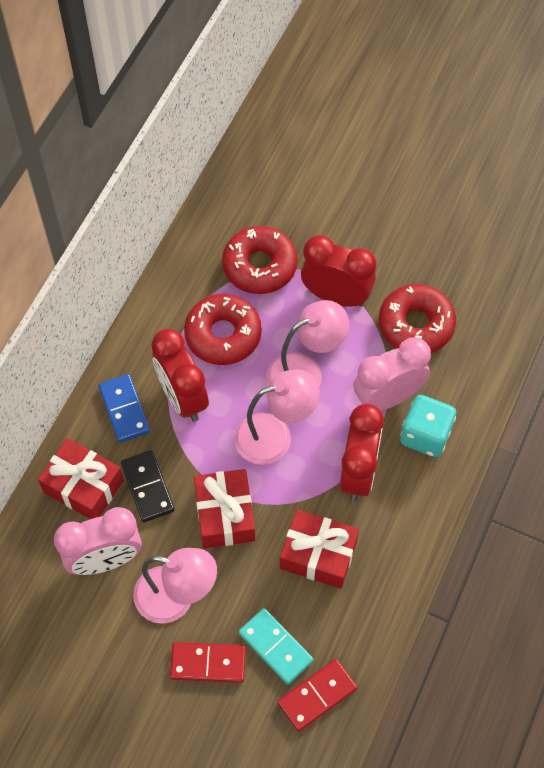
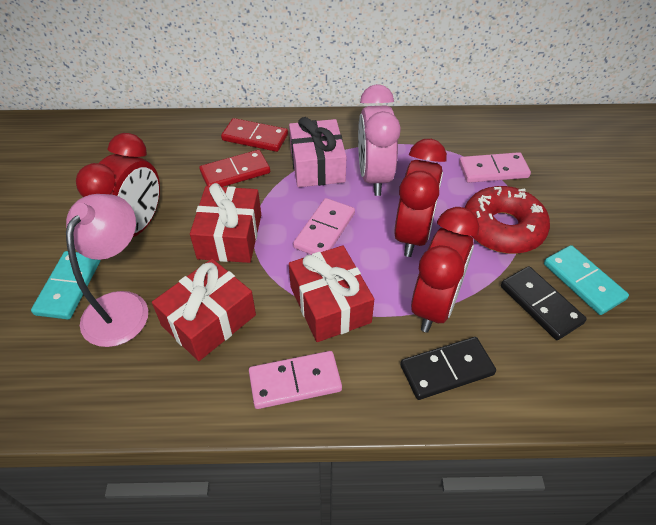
black domino: [121,450,175,523] = 1 -> [400,337,496,400] [501,266,587,340] = 2
blue domino: [99,374,150,443] = 1 -> none = 0
pink clock: [54,507,142,575] [353,337,431,411] = 2 -> [358,84,401,196] = 1
pink domino: none = 0 -> [249,351,342,409] [293,198,355,255] [459,152,531,183] = 3
pink gift: none = 0 -> [289,117,346,187] = 1
pink lamp: [133,548,217,624] [234,369,320,465] [266,300,349,386] = 3 -> [66,194,148,347] = 1
red donut: [184,294,262,365] [222,226,298,294] [379,284,456,353] = 3 -> [465,186,550,254] = 1
turquoise dice: [400,395,456,457] = 1 -> none = 0
turquoise domino: [239,608,314,685] = 1 -> [31,251,101,320] [544,245,629,315] = 2

